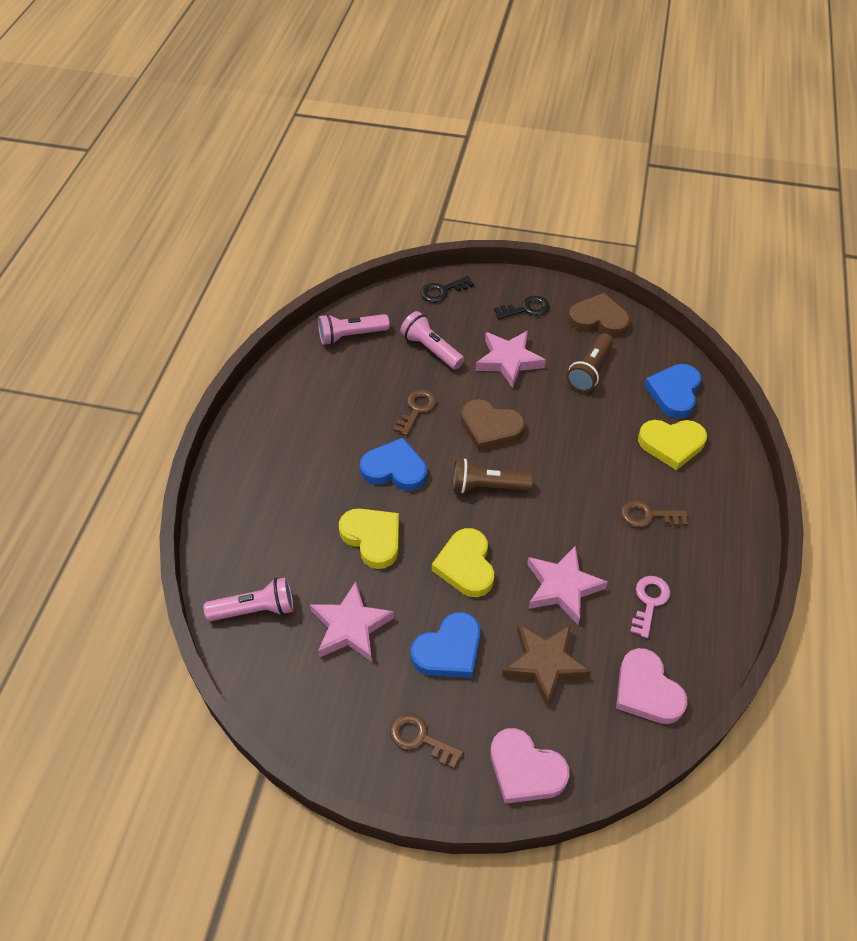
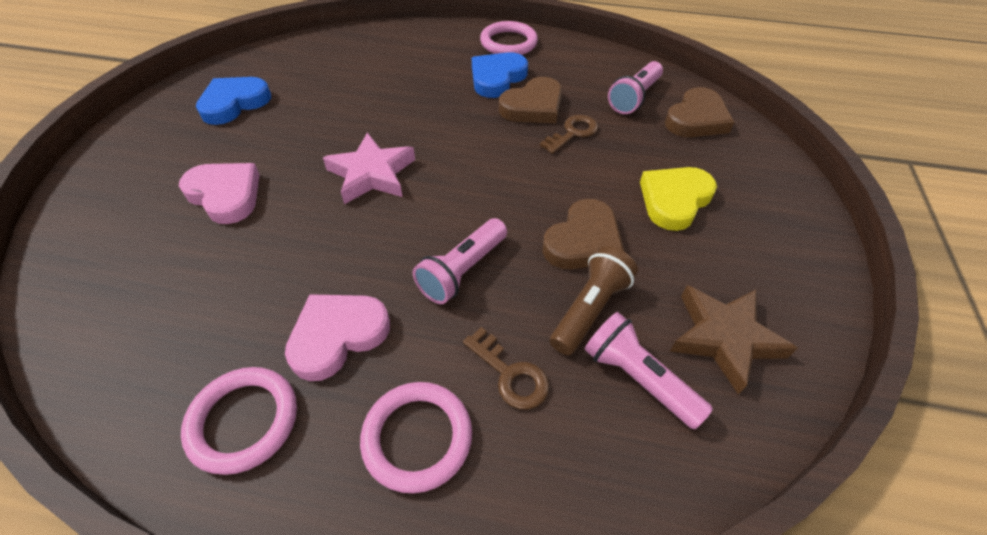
black key: [421,276,474,303] [494,296,549,319] = 2 -> none = 0
blue heart: [360,438,427,491] [411,612,480,678] [644,364,701,418] = 3 -> [196,77,271,125] [472,52,528,98] = 2
brown flashlight: [453,459,533,493] [566,333,613,392] = 2 -> [550,246,638,355] = 1
brown heart: [461,399,525,451] [568,293,630,337] = 2 -> [499,77,562,123] [543,199,624,269] [665,87,734,137] = 3
brown key: [390,713,464,769] [393,389,437,436] [621,500,688,527] = 3 -> [463,327,549,409] [540,115,598,154] = 2
pink key: [630,576,670,638] = 1 -> none = 0
pink ring: none = 0 -> [181,367,297,475] [360,382,472,493] [480,21,538,55] = 3
pink star: [310,581,394,662] [476,331,546,388] [527,545,608,624] = 3 -> [323,133,415,204] = 1
yellow heart: [339,508,399,569] [432,528,494,597] [638,420,707,470] = 3 -> [640,167,717,231] = 1

